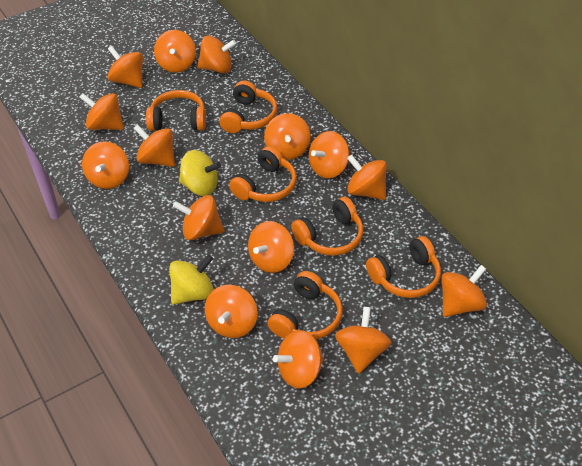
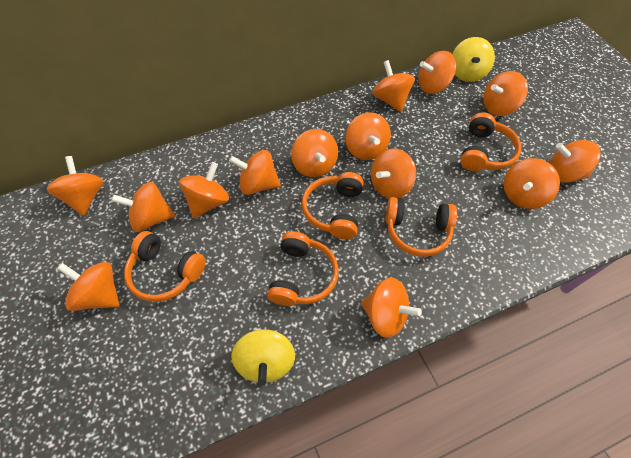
orange headphones: [146,90,206,131] [219,81,277,133] [229,146,297,202] [268,271,343,339] [291,197,363,256] [366,236,441,298] = 6 -> [124,231,206,302] [267,231,339,306] [302,172,364,239] [386,197,457,257] [460,112,522,171] = 5
orange spinning top: [80,93,124,130] [82,141,129,189] [108,46,143,88] [134,124,175,167] [154,30,196,73] [173,195,224,240] [197,36,236,73] [205,285,258,338] [248,221,294,273] [264,113,311,160] [273,330,324,389] [309,131,349,178] [335,307,392,374] [347,155,387,200] [441,265,487,317] = 15 -> [46,156,103,216] [57,262,120,311] [111,182,175,232] [179,162,229,218] [229,150,281,195] [291,129,338,177] [345,112,391,160] [361,278,422,338] [371,148,416,199] [372,60,415,112] [418,51,456,94] [483,71,528,116] [504,158,560,209] [550,140,601,183] = 14

